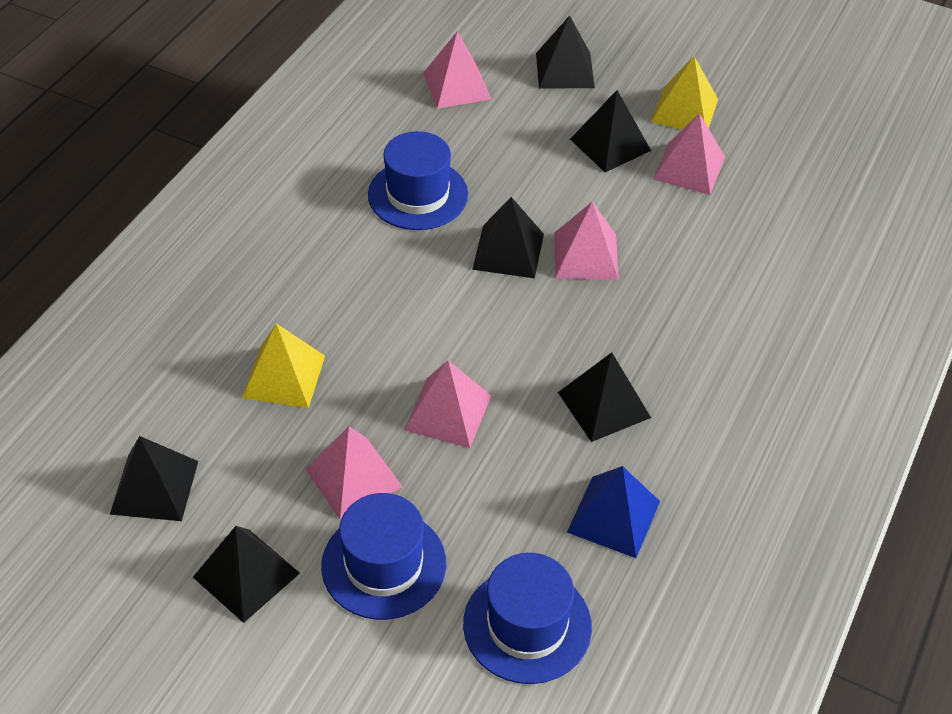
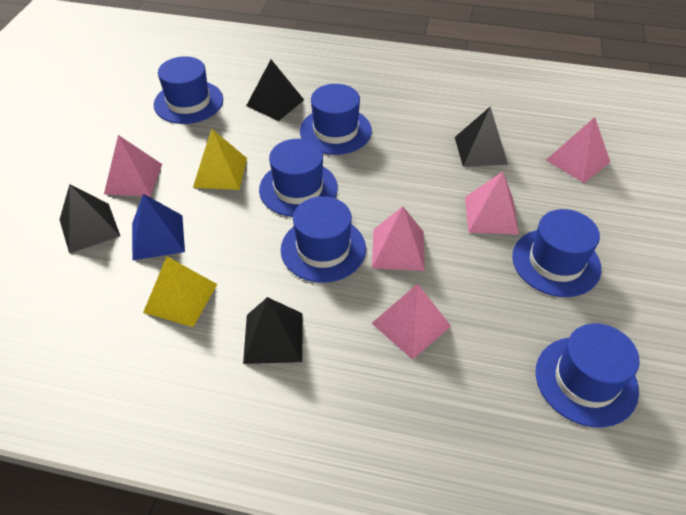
black pyramid: [109,436,198,521] [193,526,300,623] [472,197,544,279] [536,15,595,89] [558,352,651,442] [570,90,651,172] = 6 -> [59,184,120,254] [243,297,303,364] [246,60,304,121] [455,106,508,167] = 4
blue hat: [321,493,446,620] [368,131,468,230] [463,553,592,684] = 3 -> [154,56,223,124] [259,139,338,217] [281,196,366,283] [300,84,372,155] [512,209,601,297] [536,323,640,428] = 6

